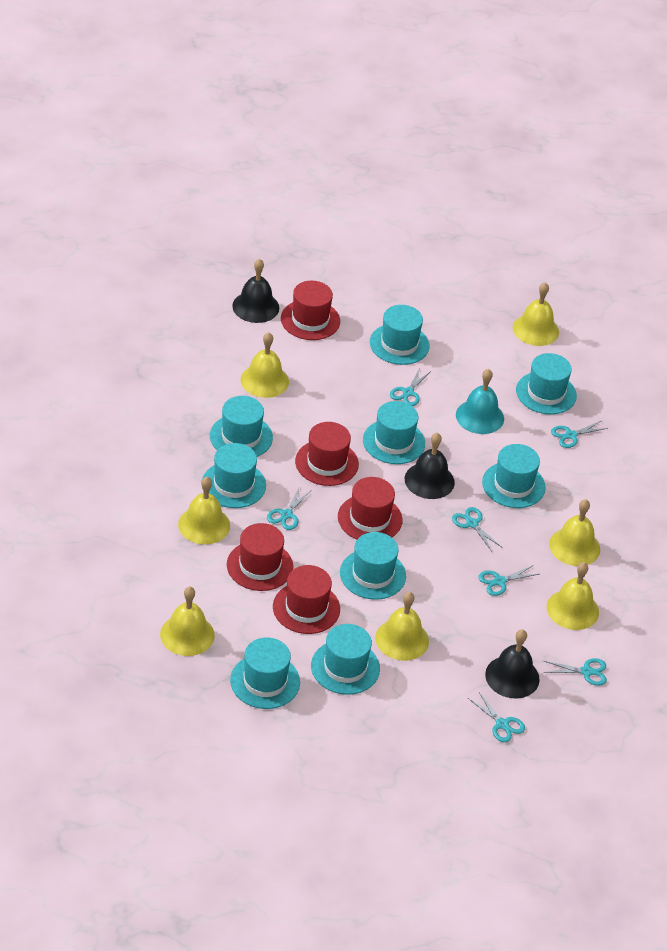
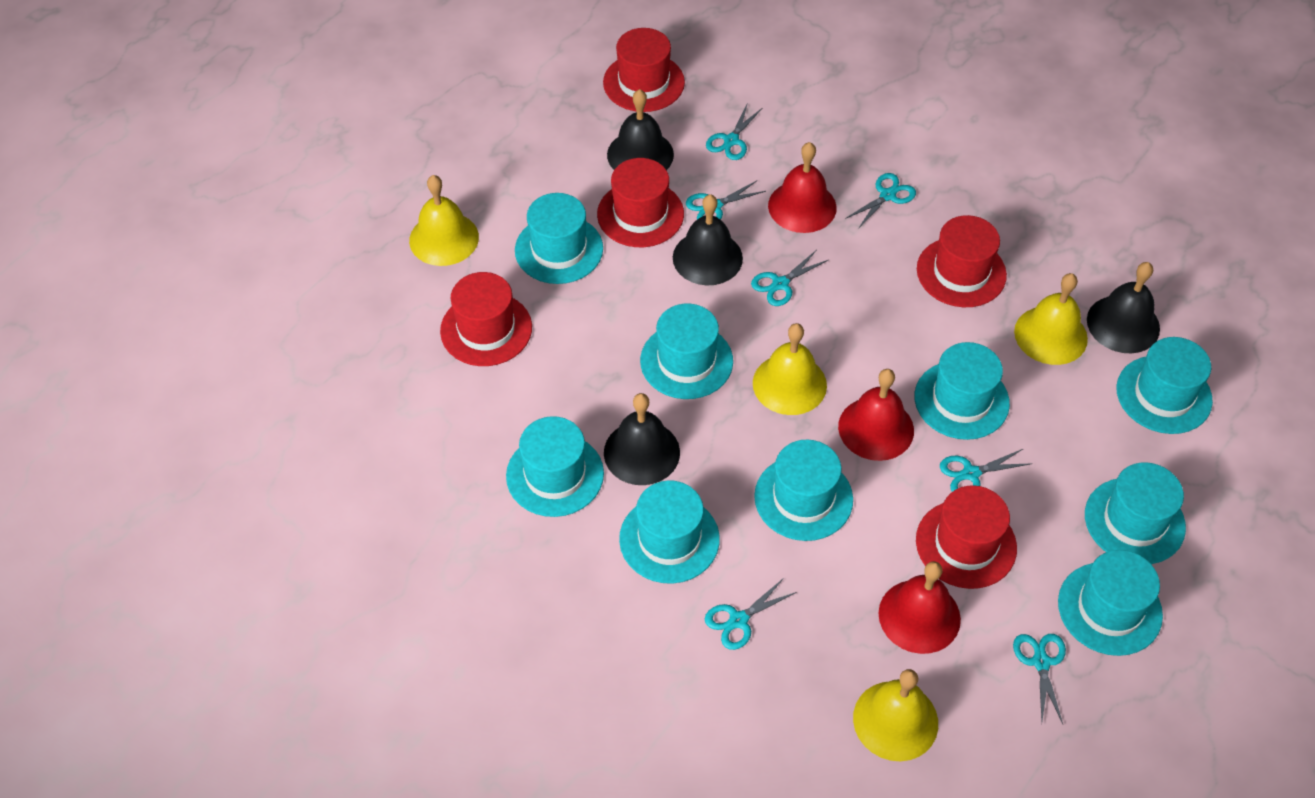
black bell: [232,259,279,323] [405,433,455,499] [485,629,540,698] = 3 -> [604,393,680,485] [607,89,674,170] [673,194,743,285] [1087,262,1160,353] = 4
red bell: none = 0 -> [768,142,837,233] [838,369,914,461] [879,561,961,654] = 3
turquoise bell: [456,369,504,434] = 1 -> none = 0
yellow bell: [160,587,215,656] [178,477,230,544] [241,332,289,398] [375,592,429,661] [513,282,559,346] [546,562,599,630] [549,499,600,566] = 7 -> [409,175,479,266] [753,323,827,415] [853,669,938,761] [1014,273,1088,365] = 4

